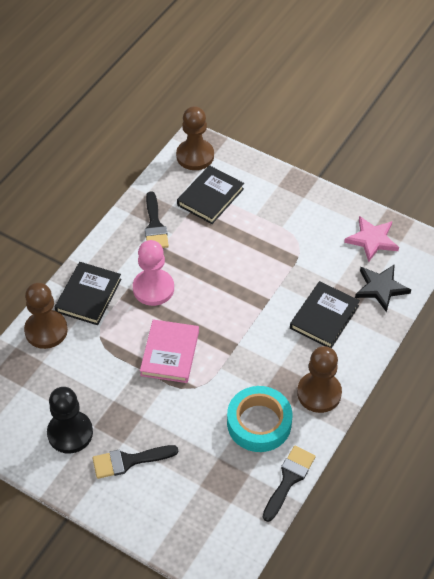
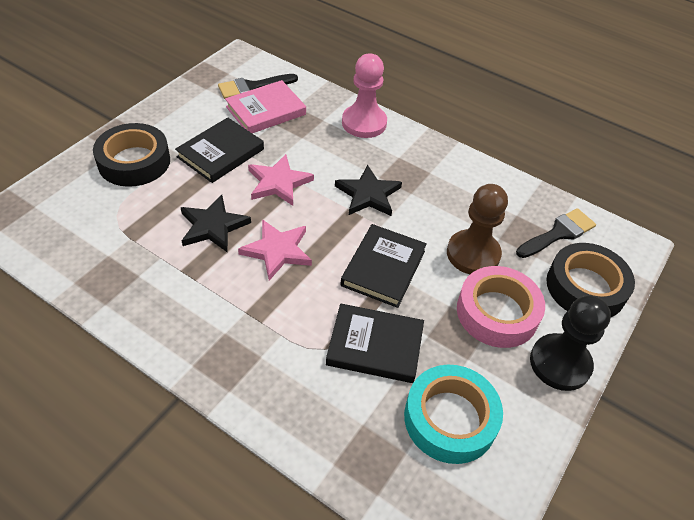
black brush: [93,445,178,479] [145,191,169,248] [263,446,316,522] = 3 -> [218,74,298,99] [516,208,596,258] = 2
black star: [355,264,411,312] = 1 -> [180,195,251,253] [335,165,402,216] = 2
black tape: none = 0 -> [93,123,170,187] [546,243,635,317] = 2
brown pawn: [24,283,68,349] [176,106,214,170] [297,346,342,413] = 3 -> [447,184,508,274] = 1
pink star: [344,216,399,262] = 1 -> [238,219,312,281] [248,154,314,206] = 2
pink tape: none = 0 -> [457,266,545,348] = 1

